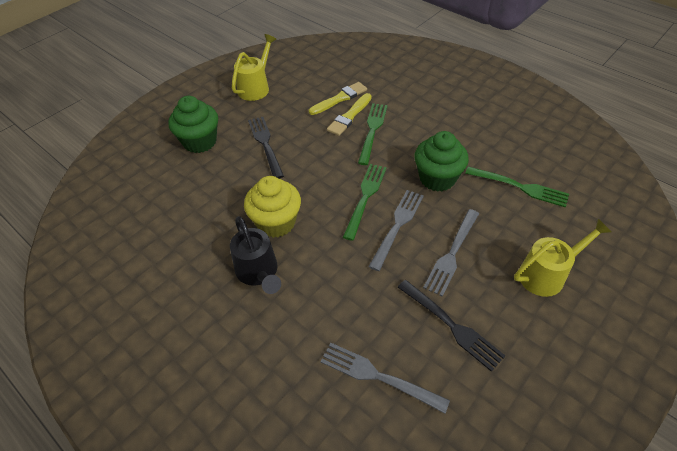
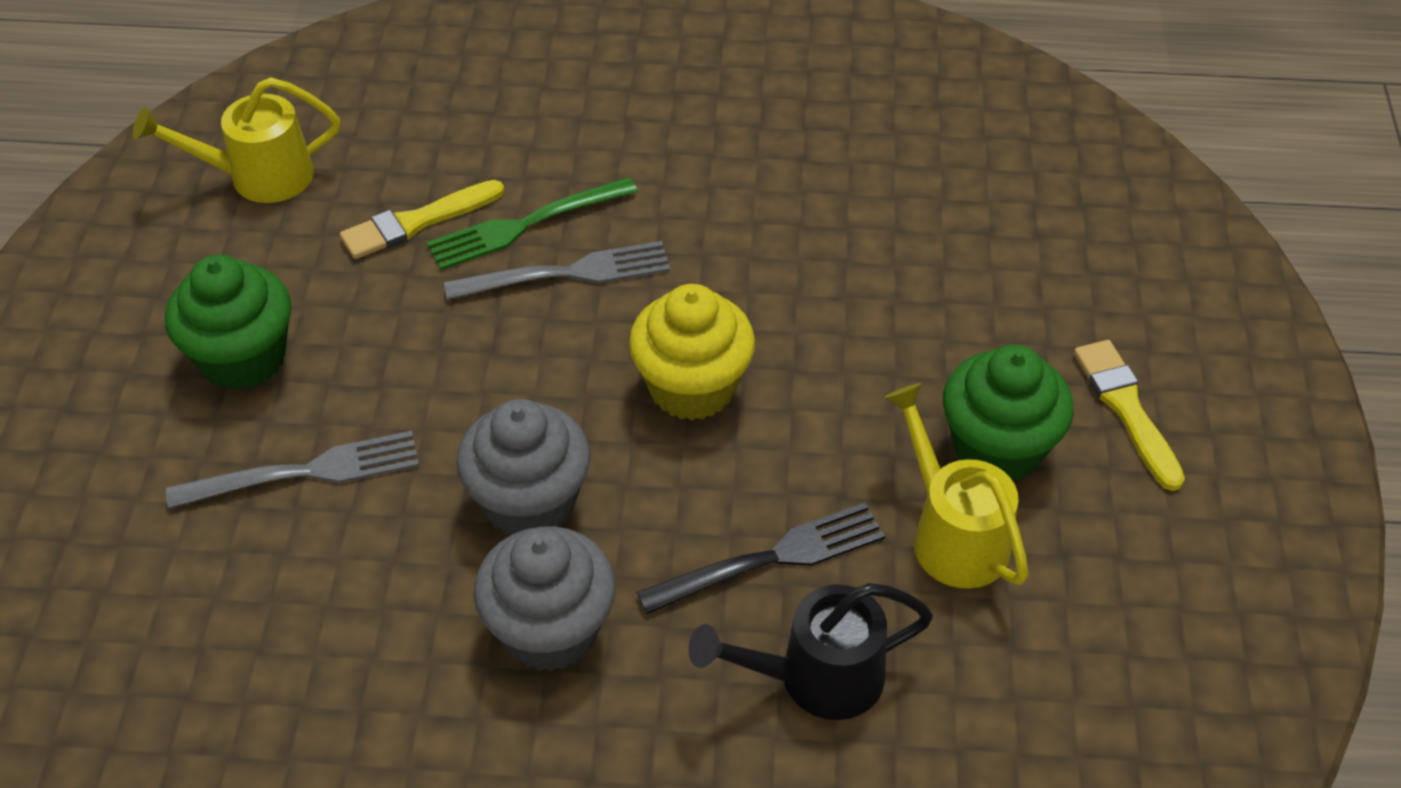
black fork: [248,117,284,179] [398,280,505,372] = 2 -> [636,503,885,614] = 1
green fork: [343,164,387,241] [358,103,388,165] [465,166,569,208] = 3 -> [426,177,638,270] = 1
grey cupcake: none = 0 -> [456,399,591,534] [474,526,616,671] = 2
grey fork: [320,343,450,414] [368,190,424,271] [423,209,479,297] = 3 -> [166,431,419,509] [444,241,670,300] = 2

